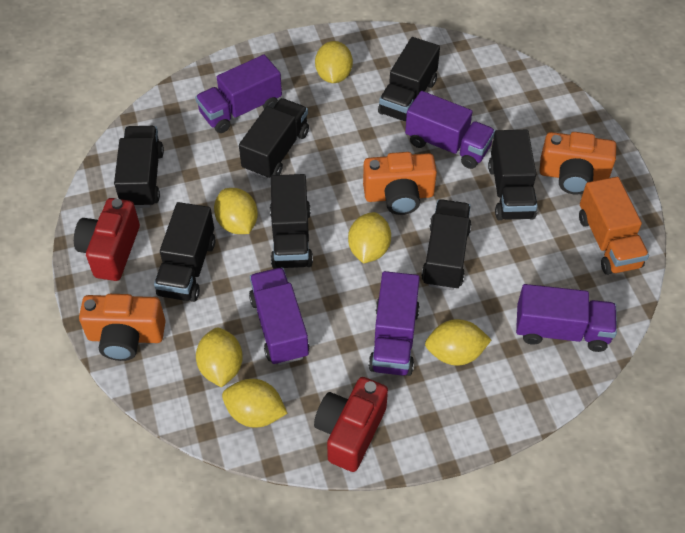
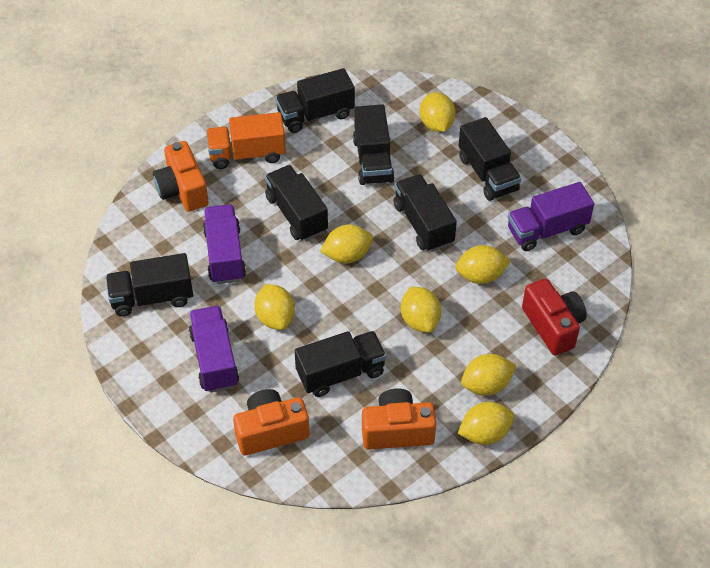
purple truck: [195,55,282,133] [249,267,309,365] [368,271,420,376] [405,91,495,169] [516,284,617,352] = 5 -> [189,306,239,393] [203,204,246,284] [508,182,594,251] = 3
red camera: [74,198,140,281] [314,377,388,472] = 2 -> [522,278,587,356] = 1
yellow lemon: [196,328,243,387] [214,188,258,234] [222,379,287,428] [315,41,353,83] [348,212,391,264] [425,319,491,365] = 6 -> [254,284,295,330] [320,224,373,263] [401,286,441,333] [419,92,456,132] [455,245,510,284] [458,402,514,445] [461,354,516,396] = 7

